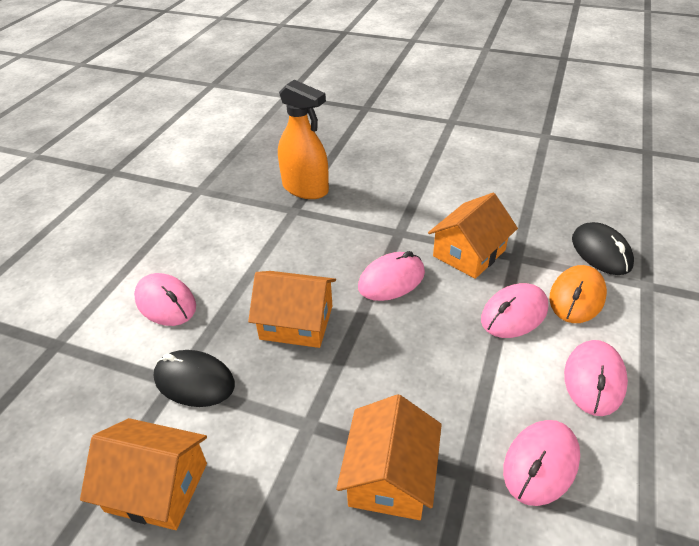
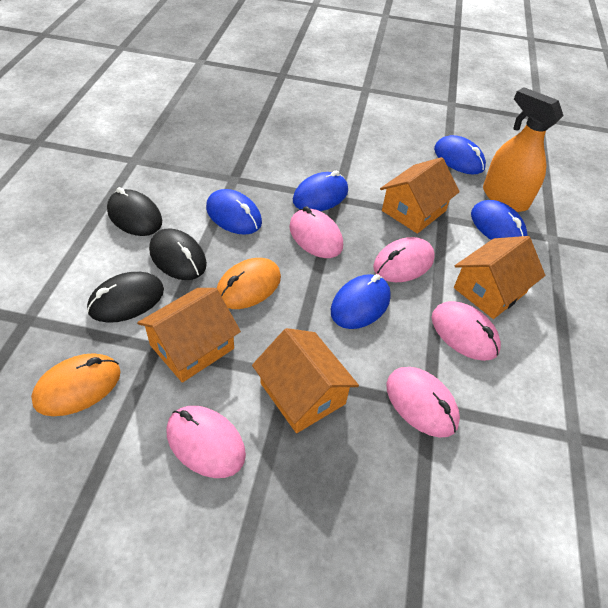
black mouse: [154,350,235,407] [572,222,634,275] = 2 -> [87,272,164,323] [107,187,162,236] [149,229,207,280] = 3
blue mouse: none = 0 -> [206,189,262,235] [293,171,348,211] [331,274,391,329] [434,135,486,174] [471,200,527,240] = 5
orange mouse: [549,265,607,323] = 1 -> [31,353,121,416] [217,258,281,309] = 2

